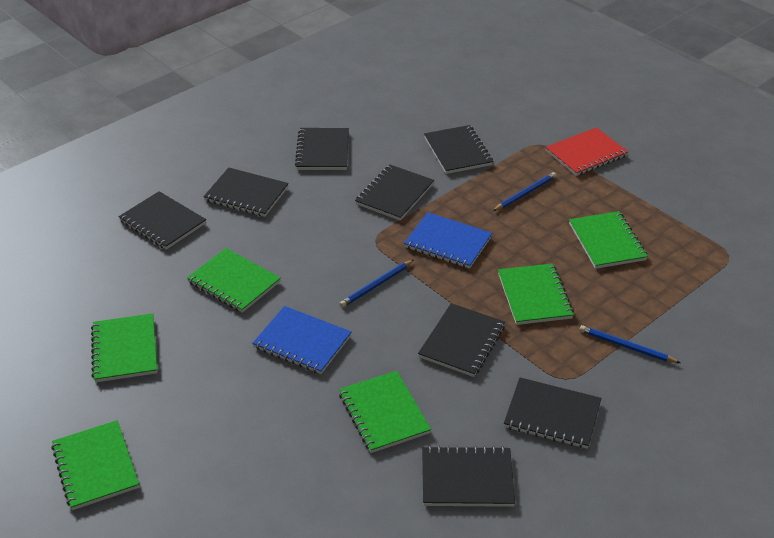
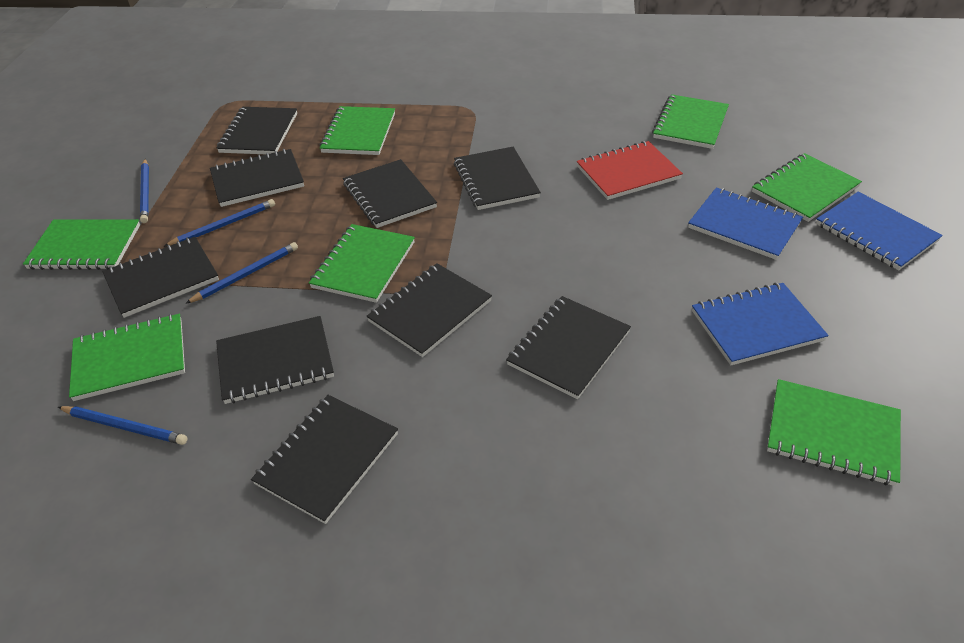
black notebook: [118,191,206,250] [203,167,289,217] [295,128,349,170] [355,165,434,221] [418,303,505,377] [422,446,515,507] [424,125,493,174] [504,378,601,449] = 8 -> [102,237,219,318] [210,149,304,207] [216,316,334,404] [217,107,297,154] [251,395,398,524] [343,159,437,228] [366,263,492,357] [454,147,541,210] [506,296,631,399] = 9
blue notebook: [252,306,352,374] [404,212,492,269] = 2 -> [688,187,803,260] [692,283,829,365] [816,192,943,270] = 3
blue pencil: [339,260,413,308] [493,172,556,211] [579,325,680,363] = 3 -> [58,406,188,445] [140,159,149,223] [163,199,275,247] [185,242,298,304] = 4
green notebook: [51,420,139,510] [91,313,157,382] [187,248,281,313] [339,371,431,453] [498,263,574,325] [569,211,648,269] = 6 -> [23,219,140,270] [69,314,185,401] [309,224,415,303] [320,106,395,155] [652,94,729,149] [752,153,862,222] [767,379,901,486] = 7

